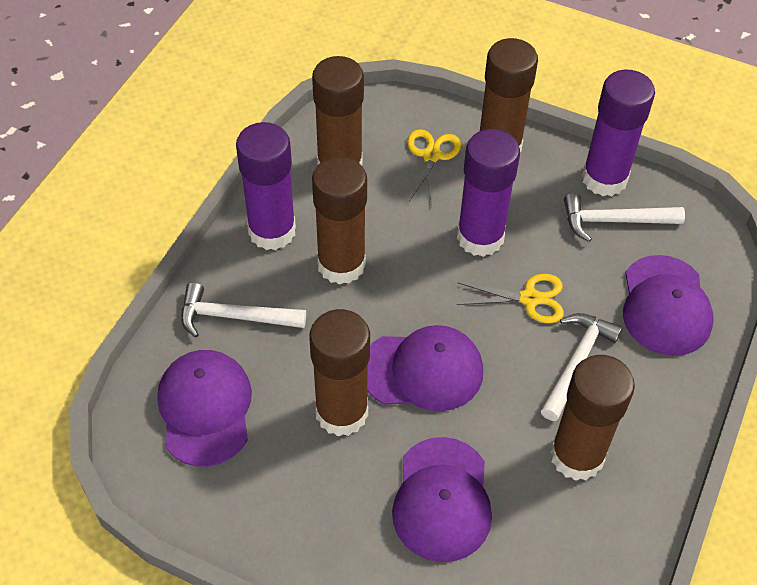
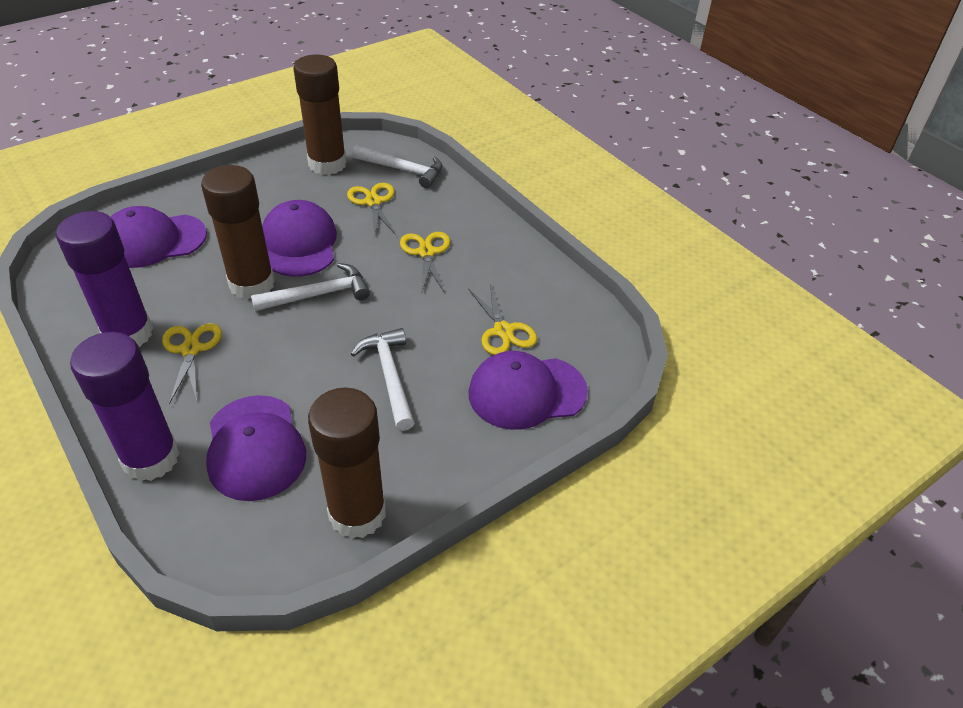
brown glue stick: [309,309,370,436] [312,56,364,166] [312,156,367,285] [480,38,538,152] [550,355,635,481] = 5 -> [201,165,275,300] [293,55,347,175] [308,388,386,539] = 3
purple glue stick: [236,122,296,250] [457,129,520,257] [582,70,655,196] = 3 -> [56,211,153,347] [70,332,180,481] = 2
yellow scissors: [407,129,461,206] [457,274,564,324] = 2 -> [162,323,222,404] [347,183,396,236] [400,232,450,294] [468,284,537,355] = 4

